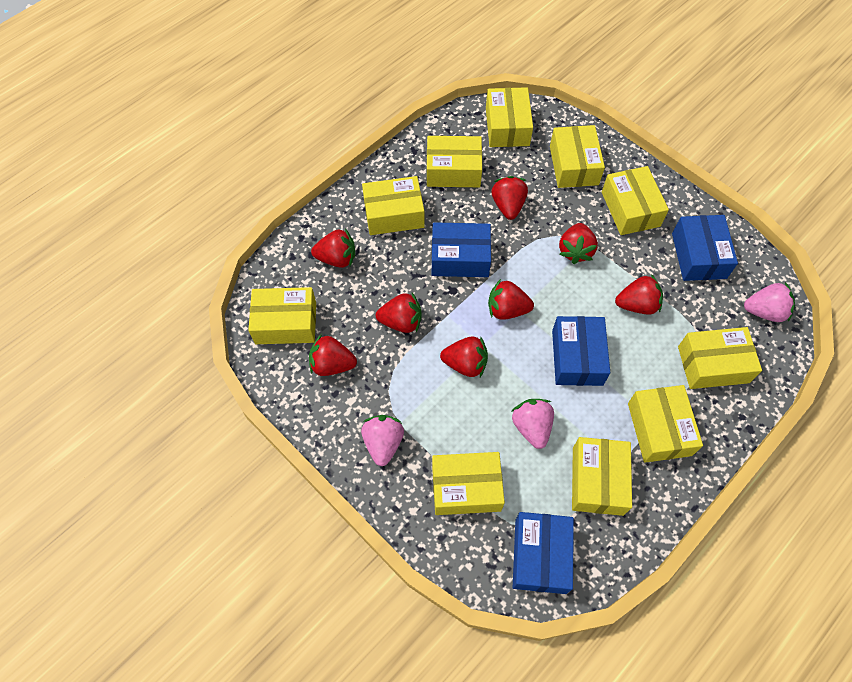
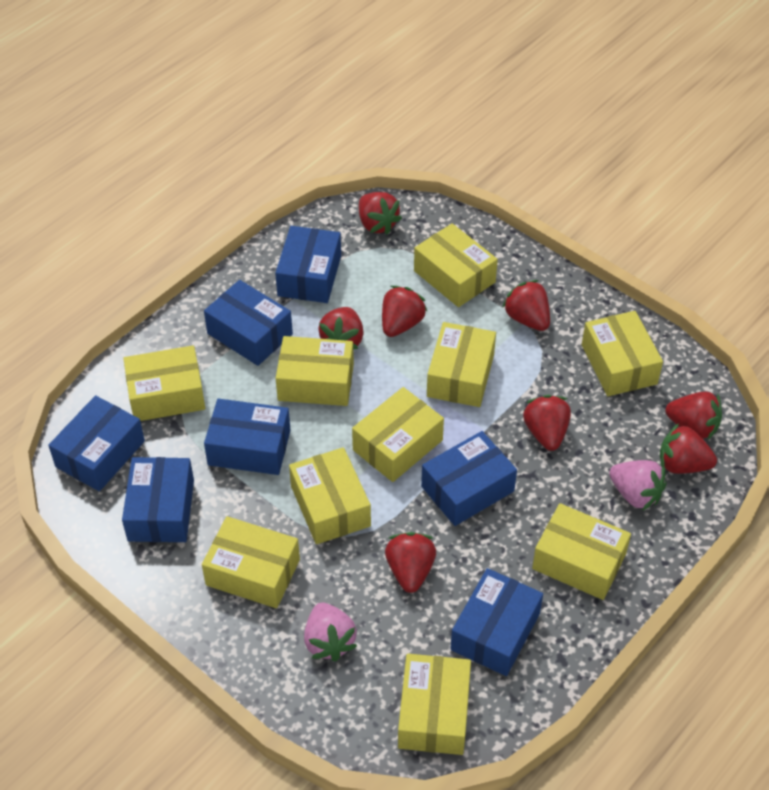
blue box: [432,222,491,277] [513,512,574,594] [552,316,610,386] [672,215,738,281] = 4 -> [48,395,145,491] [122,457,194,542] [204,280,293,366] [204,398,291,475] [275,226,341,303] [421,431,517,526] [450,568,543,676] = 7
pink strawberry: [361,415,404,466] [511,399,554,449] [744,282,795,322] = 3 -> [304,602,357,662] [609,460,667,511] = 2

